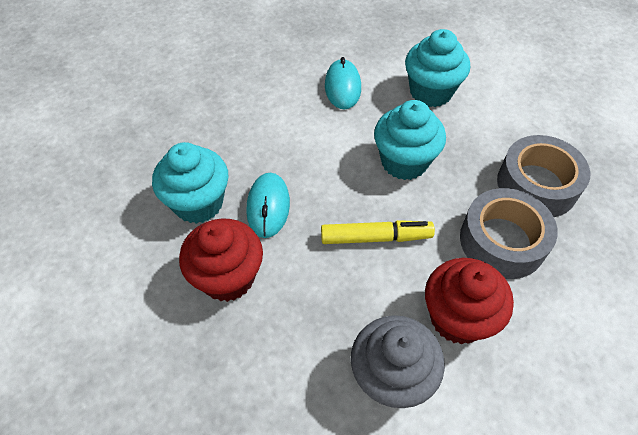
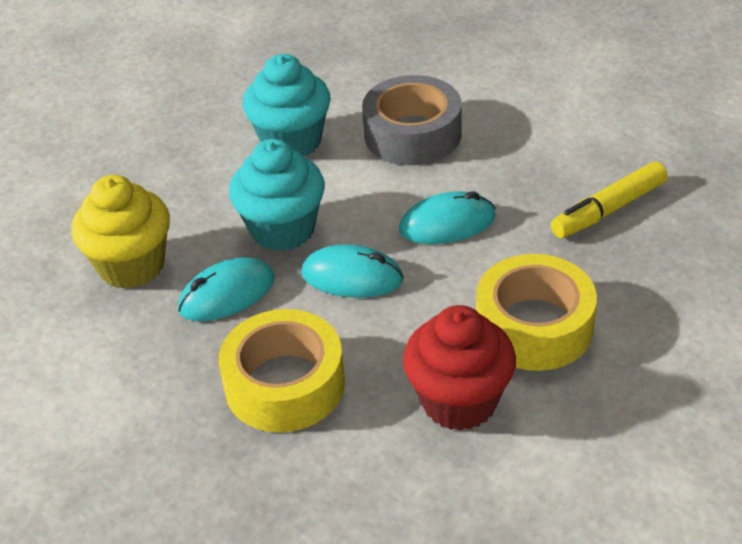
grey cupcake: [351,315,445,408] = 1 -> none = 0
grey tape: [460,188,558,279] [497,135,591,217] = 2 -> [362,75,462,165] = 1
red cupcake: [179,218,263,302] [425,258,514,344] = 2 -> [403,305,516,431] = 1
turquoise cupcake: [152,142,229,224] [374,100,446,180] [405,29,470,107] = 3 -> [229,139,325,251] [243,54,331,156] = 2
turquoise mouse: [246,173,290,238] [325,57,361,110] = 2 -> [178,257,275,321] [302,244,404,298] [399,191,496,244] = 3
yellow cupcake: none = 0 -> [71,175,170,289] = 1
yellow tape: none = 0 -> [219,309,345,433] [476,254,597,371] = 2

